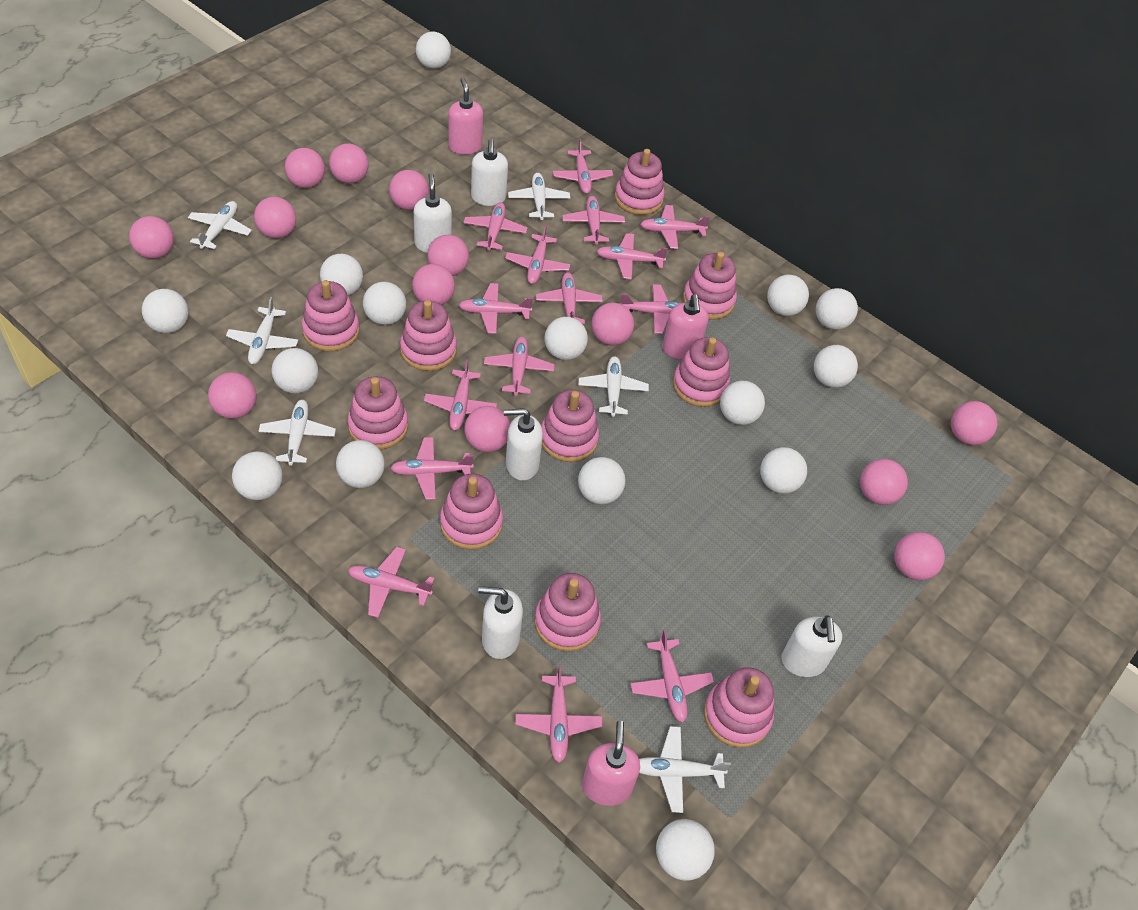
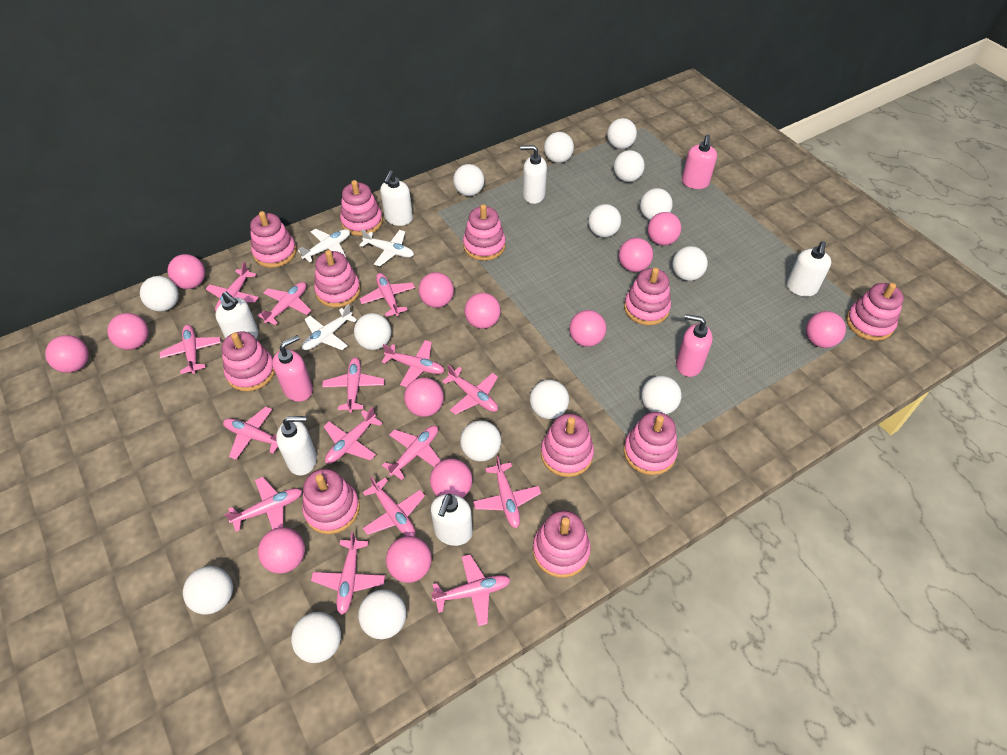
pink stacking toy: [302,280,360,351] [348,376,408,450] [400,300,457,371] [440,474,503,550] [534,573,601,652] [541,390,599,462] [615,149,665,215] [673,337,730,407] [683,252,737,320] [704,667,774,748] = 10 -> [222,331,275,392] [250,211,297,268] [302,469,360,534] [314,250,361,308] [340,180,383,236] [463,204,506,261] [533,511,591,578] [541,414,594,477] [624,267,671,325] [624,412,678,475] [846,283,904,341] = 11
white plane: [188,201,252,249] [226,297,298,364] [259,400,336,466] [508,173,570,220] [579,356,649,417] [639,726,731,813] = 6 -> [298,229,350,263] [302,304,357,350] [359,229,414,266] = 3
white soap dispenser: [414,173,452,253] [471,139,508,206] [478,586,523,659] [504,408,543,481] [782,615,842,677] = 5 -> [215,292,258,339] [276,416,317,475] [380,171,413,226] [431,494,473,546] [520,145,547,204] [787,241,831,296] = 6

